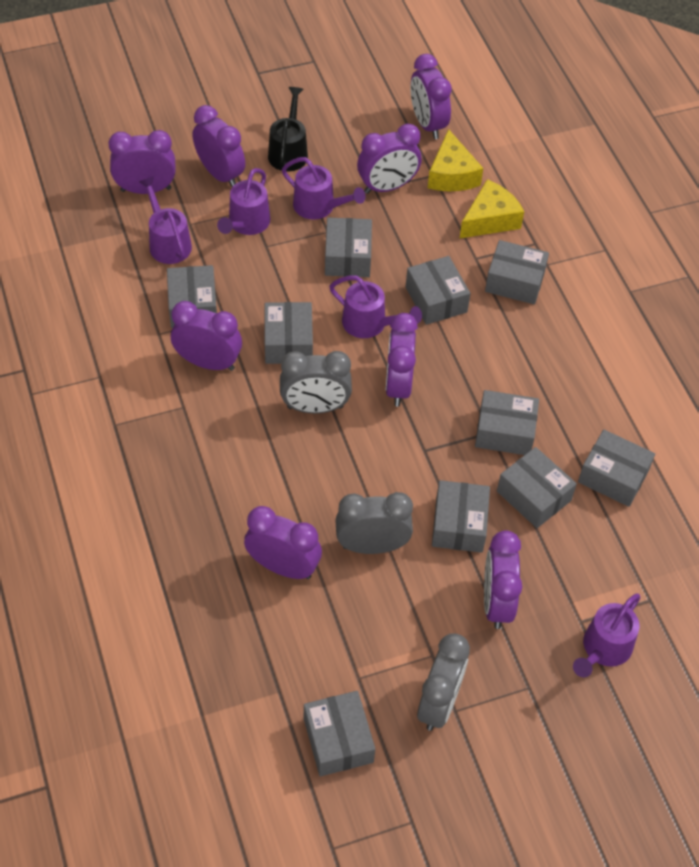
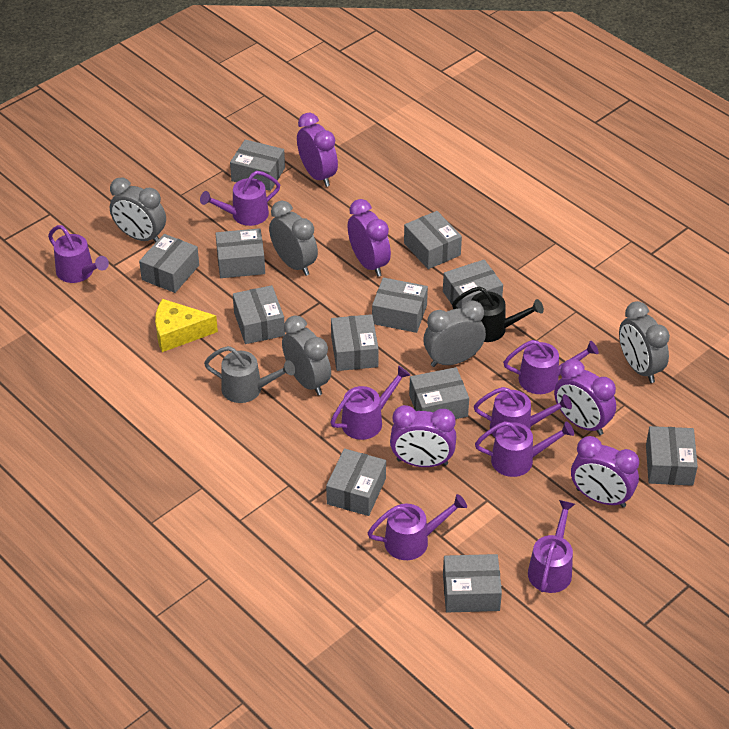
grey box: [167,265,217,328] [264,302,313,364] [304,691,375,776] [325,218,372,277] [406,256,470,325] [432,480,490,553] [475,390,539,455] [485,240,549,304] [497,447,577,528] [578,430,655,507] = 10 -> [139,234,199,293] [215,228,265,278] [230,139,285,191] [233,285,285,344] [326,449,386,516] [331,314,379,371] [372,277,428,333] [404,211,462,269] [409,367,469,419] [443,259,503,309] [443,554,502,612] [646,426,698,486] = 12
grey clock: [280,351,352,414] [335,492,413,554] [417,633,470,731] = 3 -> [110,178,166,242] [269,201,318,276] [282,315,331,396] [423,300,486,367] [619,301,670,383] = 5
grey watering can: none = 0 -> [204,346,295,403] = 1
purple clock: [108,130,175,194] [171,301,242,371] [193,105,245,187] [244,506,322,579] [357,124,421,194] [386,313,418,407] [411,54,452,139] [484,530,522,629] = 8 -> [297,112,338,187] [348,199,391,277] [390,405,456,467] [554,359,616,435] [571,436,639,507] = 5
purple watering can: [139,177,192,264] [217,168,270,235] [282,157,366,219] [329,275,422,338] [573,593,641,677] = 5 -> [48,225,109,283] [200,171,280,226] [330,365,410,440] [368,494,467,560] [474,387,572,437] [475,421,574,477] [503,340,599,394] [528,500,575,593] = 8
yellow cheese: [428,129,483,191] [459,179,524,239] = 2 -> [155,299,218,352] = 1

